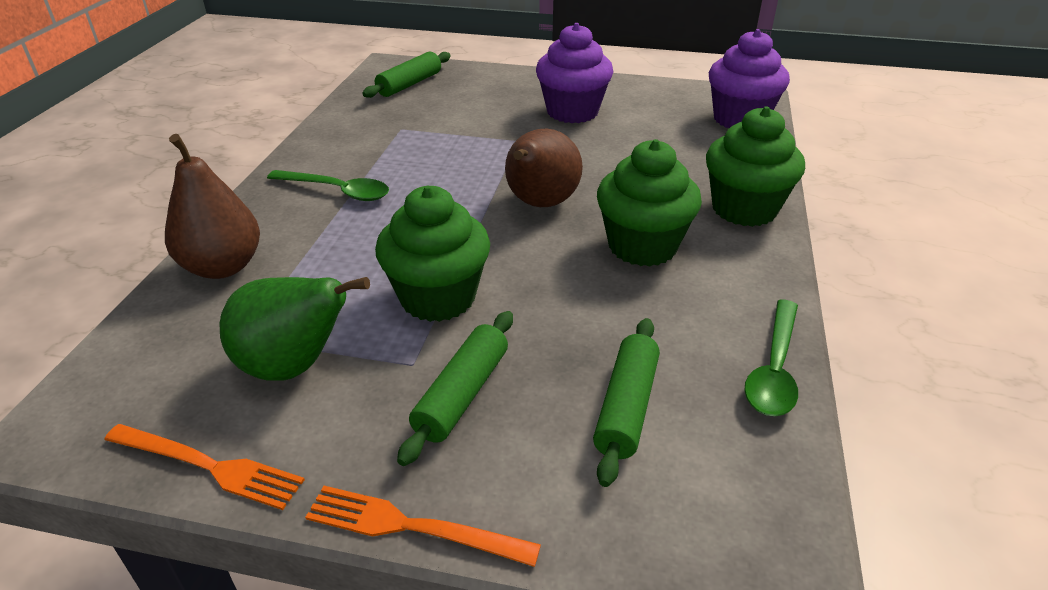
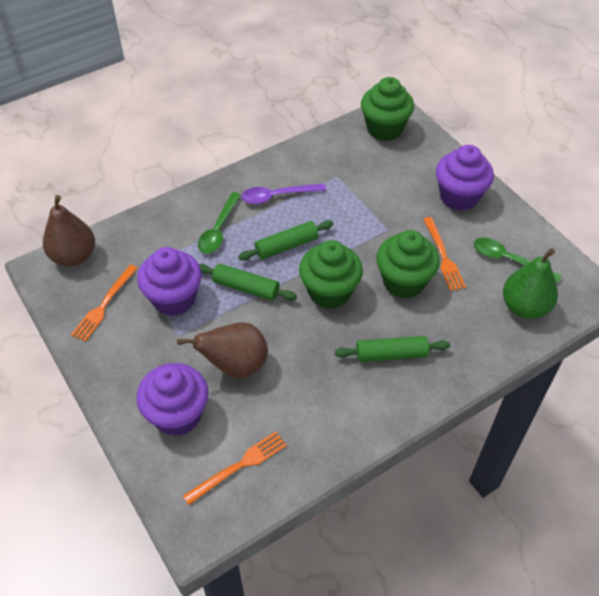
orange fork: [104,424,305,510] [305,486,541,567] = 2 -> [71,265,138,342] [183,431,287,505] [423,217,466,291] = 3
purple cupcake: [536,23,613,123] [709,29,790,128] = 2 -> [137,247,202,316] [137,363,208,436] [436,145,494,211] = 3
purple spoon: none = 0 -> [241,184,326,204] = 1

